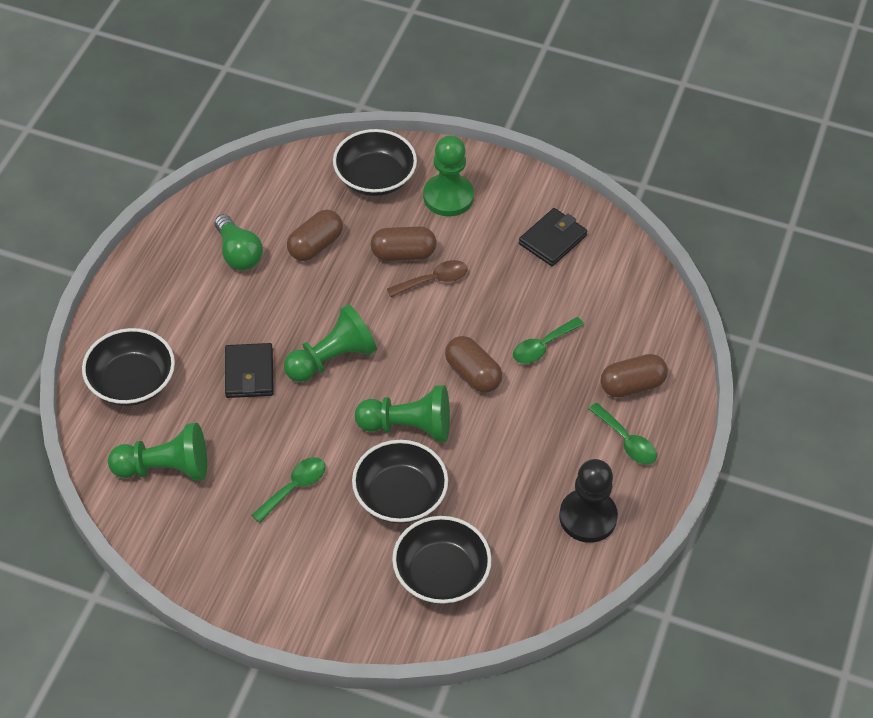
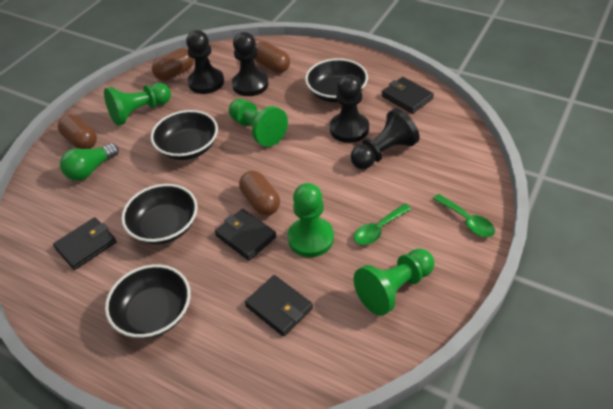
black pawn: [559,459,618,543] = 1 -> [186,30,224,94] [232,32,269,96] [330,74,369,143] [350,108,420,169] = 4
black wallet: [225,343,274,398] [519,208,587,266] = 2 -> [53,217,117,270] [215,209,277,260] [245,275,313,336] [382,77,434,114] = 4
brown spoon: [387,260,468,297] = 1 -> none = 0
green spoon: [252,457,326,523] [513,317,584,364] [589,403,657,465] = 3 -> [354,204,411,245] [433,194,495,237] = 2

